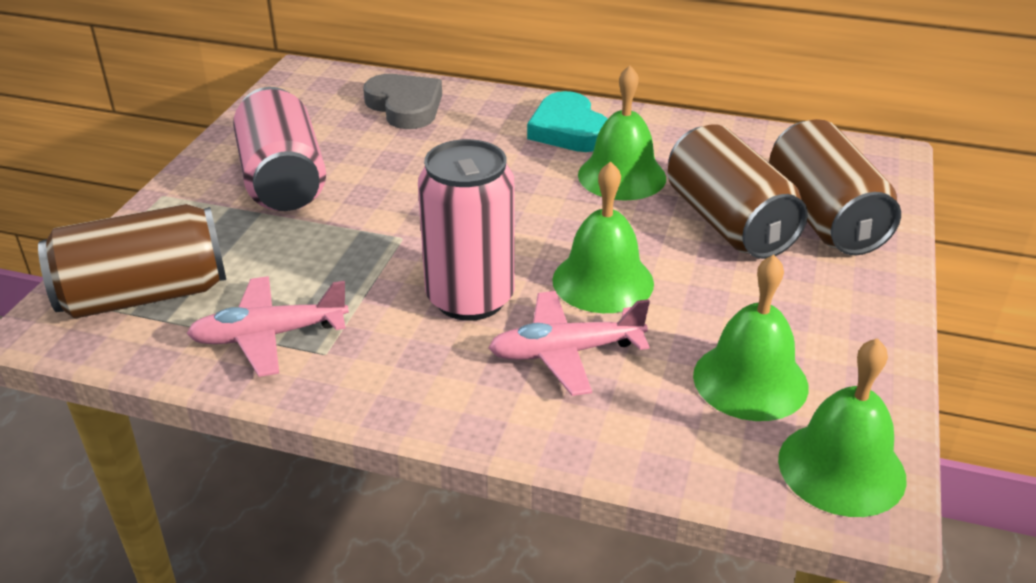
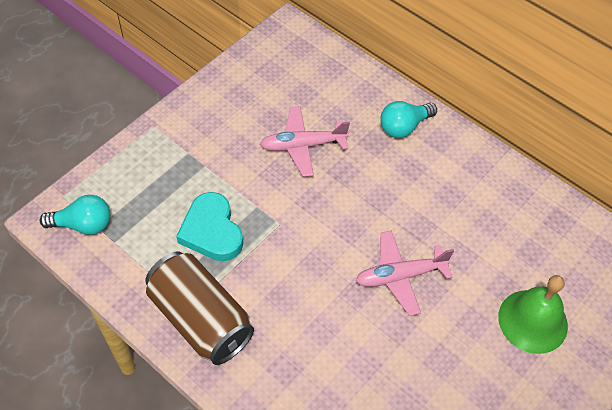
brown can: [38,204,226,319] [667,125,808,259] [769,119,901,255] = 3 -> [145,251,254,365] = 1
green bell: [552,161,654,313] [578,65,666,200] [693,255,809,421] [778,338,907,517] = 4 -> [498,275,568,354] = 1
grey heart: [363,74,442,129] = 1 -> none = 0
pink can: [233,87,326,211] [418,139,515,321] = 2 -> none = 0
turquoise light bulb: none = 0 -> [40,195,110,235] [380,101,437,138] = 2

